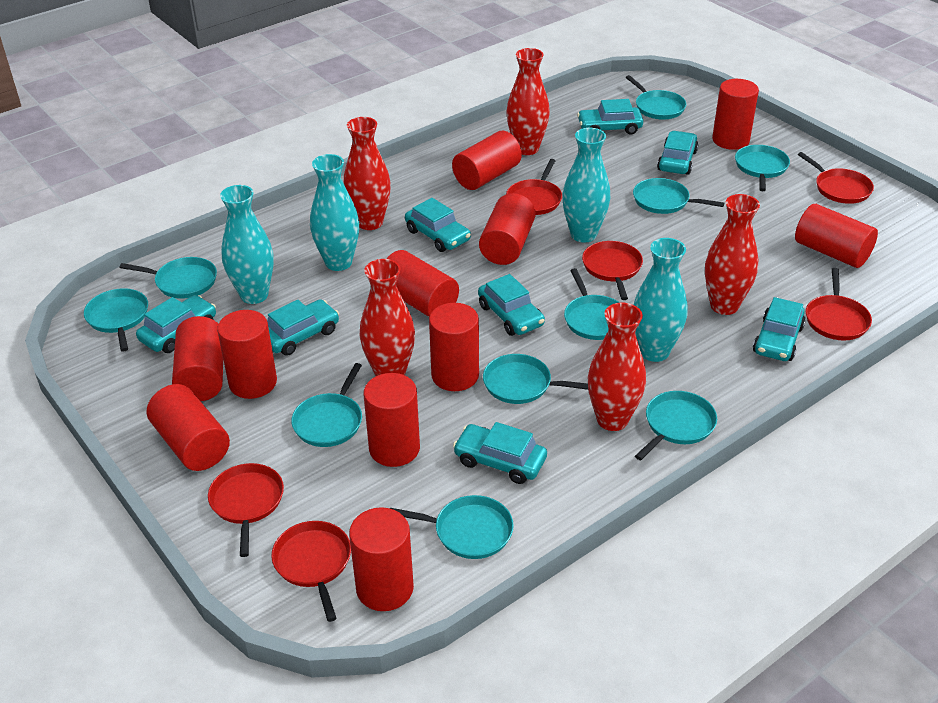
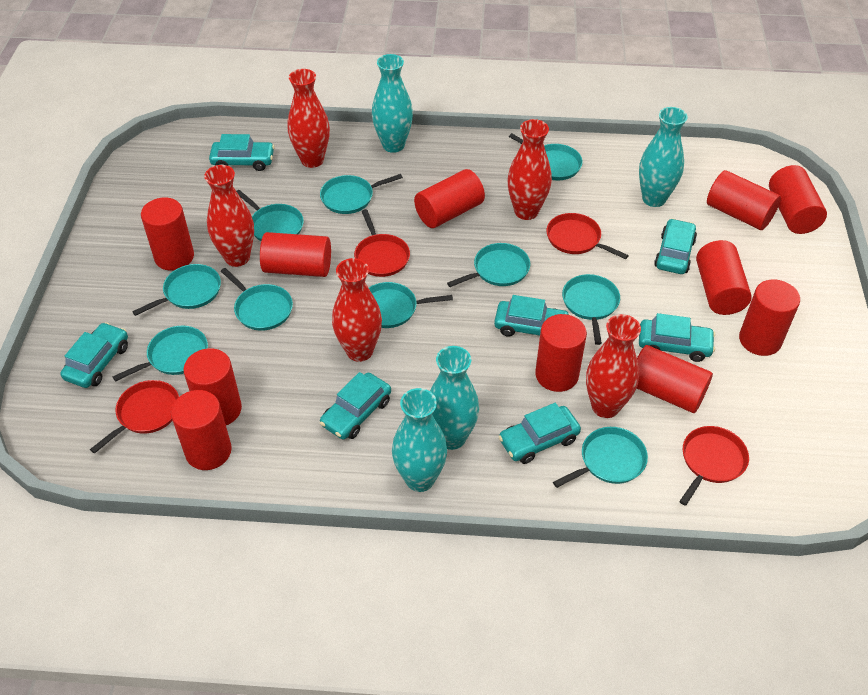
red pan: [208,463,284,557] [271,521,351,622] [506,159,562,215] [582,241,643,300] [798,152,874,204] [806,268,872,340] = 6 -> [90,380,179,454] [354,209,410,277] [547,213,629,259] [679,426,749,506] = 4
turquoise car: [136,295,216,353] [267,299,339,356] [405,198,471,252] [453,422,547,484] [478,274,545,336] [577,99,643,135] [657,131,698,175] [753,297,805,361] = 8 -> [60,322,128,388] [209,134,275,171] [320,372,391,440] [494,295,570,337] [499,403,581,464] [639,313,715,362] [654,218,697,274] = 7

